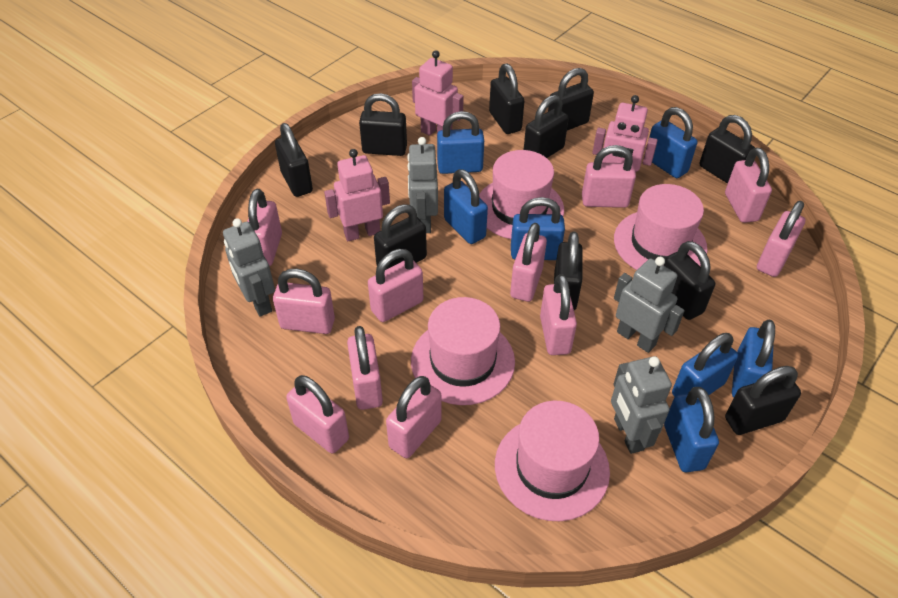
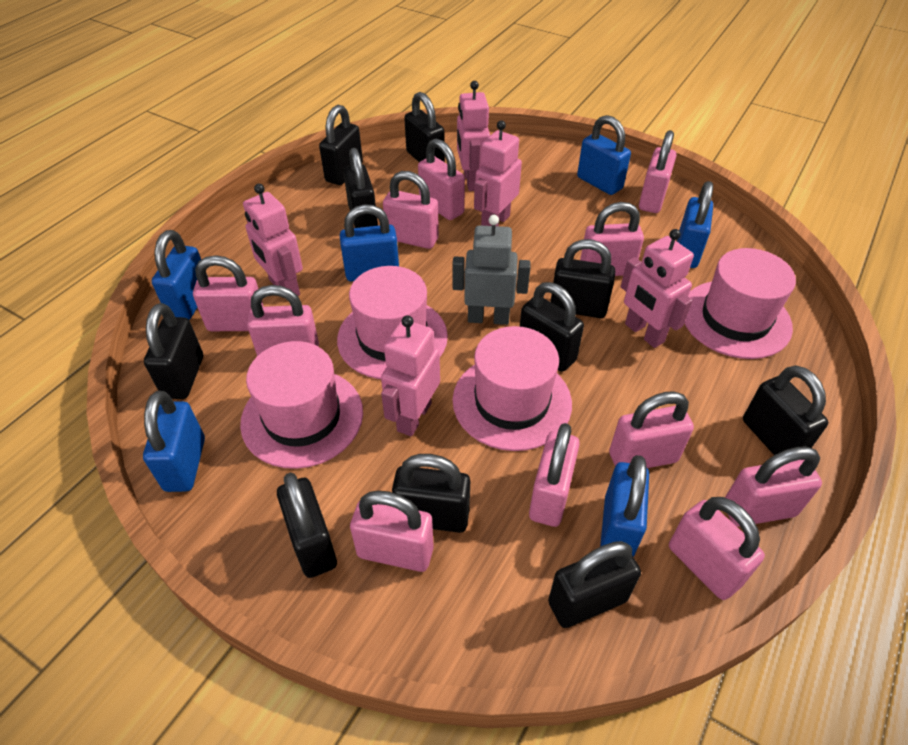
blue padlock: [437,111,484,174] [444,169,488,244] [511,197,565,260] [649,107,697,178] [664,387,719,472] [672,333,738,397] [732,320,775,397] = 7 -> [143,391,205,492] [152,230,208,320] [340,204,399,281] [577,115,631,195] [600,455,649,557] [677,181,713,268] = 6
grey robot: [223,218,275,317] [407,137,438,233] [611,356,672,454] [614,257,685,353] = 4 -> [453,215,531,325] = 1
pink robot: [324,149,390,241] [412,50,464,136] [592,95,658,173] = 3 -> [243,184,303,296] [381,315,440,436] [457,81,490,191] [474,120,522,226] [621,229,694,348] = 5

